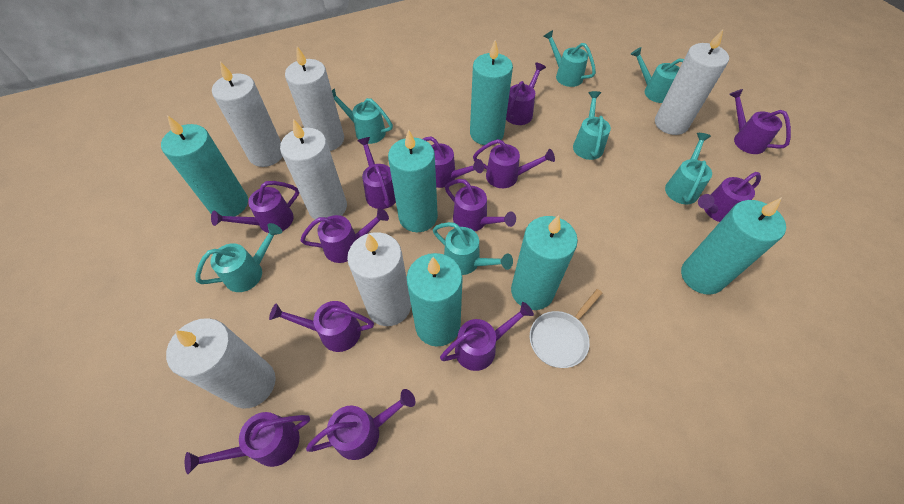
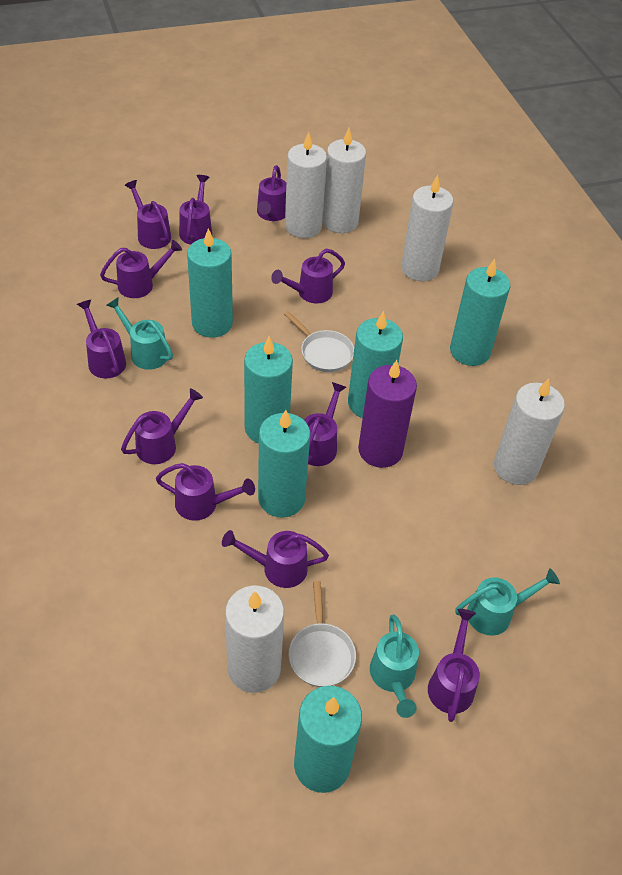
purple candle: none = 0 -> [358,360,417,468] = 1
purple watering can: [185,412,310,474] [211,181,299,233] [269,301,374,352] [300,208,389,263] [306,389,415,460] [357,137,396,209] [423,136,484,188] [440,302,534,371] [445,179,516,231] [473,139,555,188] [506,63,546,125] [698,172,761,222] [729,89,791,154] = 13 -> [77,300,126,378] [100,240,182,298] [121,388,203,464] [125,180,171,249] [156,463,255,521] [179,175,212,245] [222,530,329,588] [257,165,286,221] [271,249,345,303] [304,382,346,466] [428,609,480,722] = 11
turquoise watering can: [195,223,282,292] [332,88,393,144] [433,222,513,275] [543,30,596,87] [573,91,611,160] [630,47,684,103] [665,133,712,204] = 7 -> [106,298,173,370] [370,615,419,718] [455,568,560,636] = 3
white candle: [166,318,276,409] [212,61,283,167] [280,119,347,222] [285,46,344,151] [347,232,411,326] [655,29,729,135] = 6 -> [225,586,284,693] [285,132,327,238] [322,128,366,233] [401,175,453,281] [494,378,565,485] = 5
white pan: [530,289,602,368] = 1 -> [284,311,354,372] [288,581,356,687] = 2

